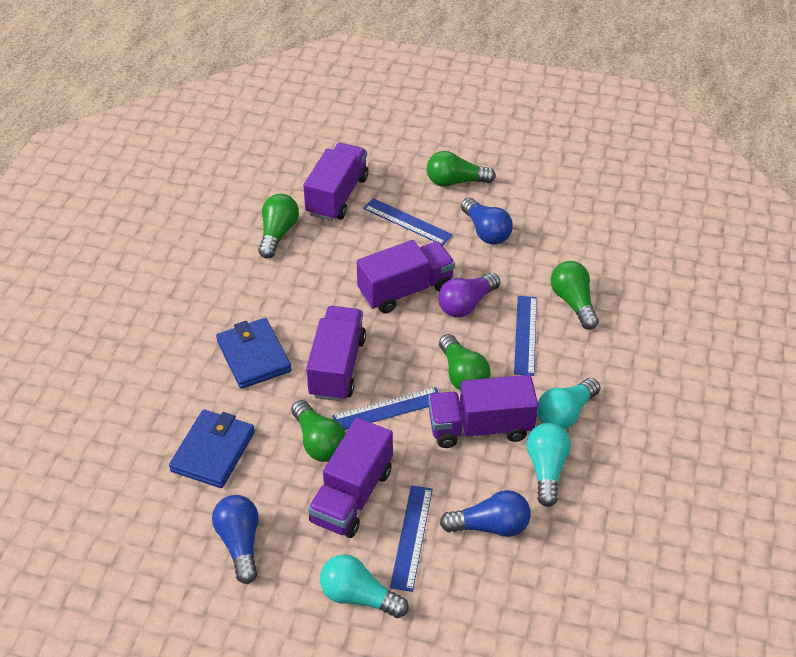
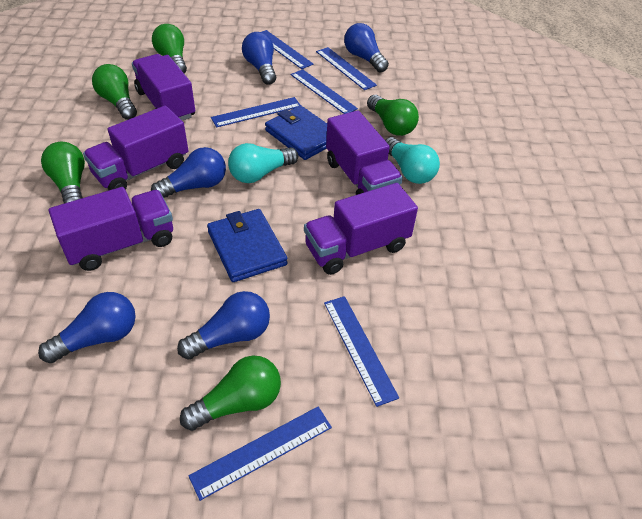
blue light bulb: [212,495,259,584] [440,490,531,537] [461,198,513,245] = 3 -> [38,292,136,363] [151,147,226,198] [177,291,270,360] [242,32,276,85] [344,23,389,72] = 5
blue ruler: [332,387,439,430] [363,198,453,245] [390,485,433,592] [514,296,537,376] = 4 -> [189,407,332,501] [211,97,300,127] [262,30,313,69] [291,69,358,114] [316,47,377,90] [324,296,399,407] = 6
purple light bulb: [438,273,500,318] = 1 -> none = 0
turquoise light bulb: [320,554,409,618] [527,423,571,507] [537,378,600,430] = 3 -> [228,143,298,183] [385,137,440,184] = 2

